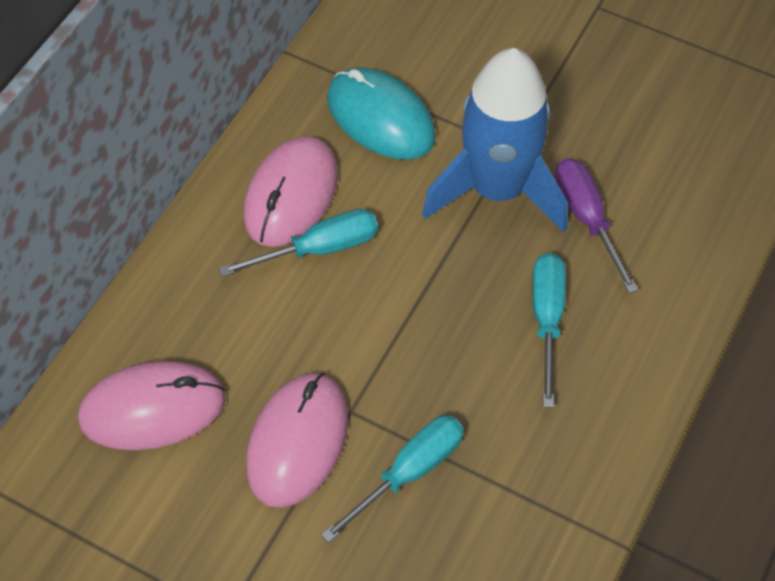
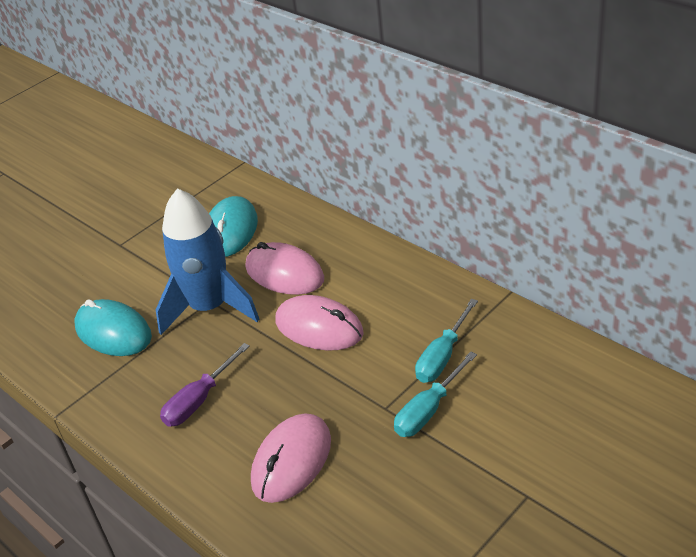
turquoise mouse: [327,67,436,160] = 1 -> [74,299,152,356] [209,196,258,257] = 2
turquoise screwdriver: [219,209,378,277] [321,415,464,543] [532,253,566,408] = 3 -> [394,352,477,437] [415,299,478,383] = 2

